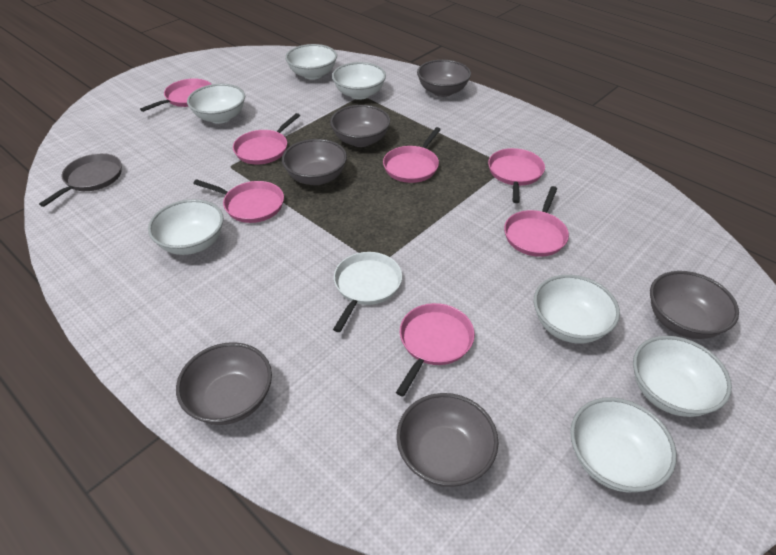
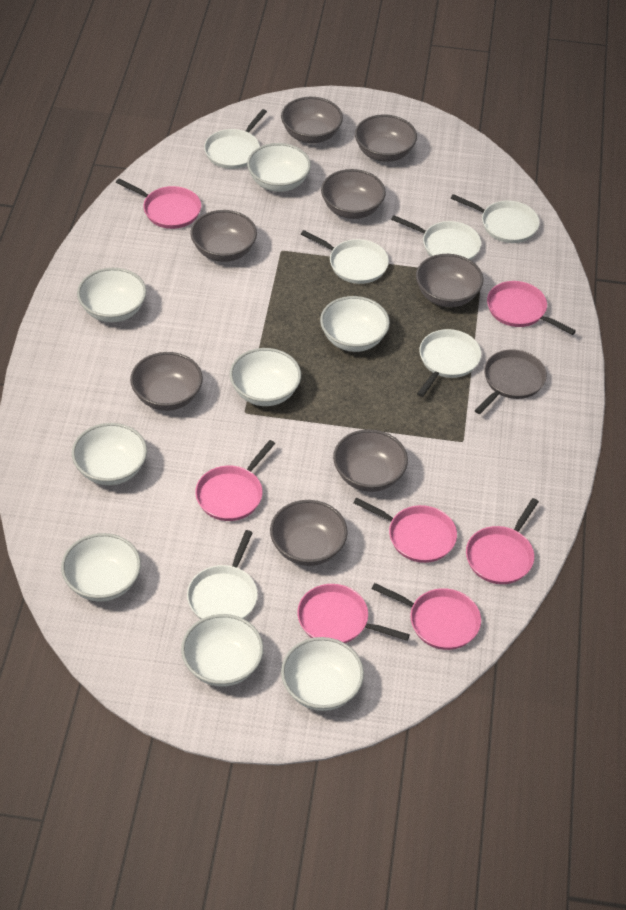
grey bowl: [176,342,272,425] [282,139,347,185] [330,105,390,147] [396,393,499,487] [417,60,471,97] [650,271,739,339] = 6 -> [130,352,203,411] [190,210,257,262] [270,500,348,566] [281,97,343,143] [321,169,386,219] [333,429,408,492] [355,114,417,162] [416,254,483,307] = 8
white bowl: [148,199,224,255] [187,84,245,124] [285,44,337,80] [332,62,386,100] [534,275,620,343] [570,397,677,492] [633,336,732,417] = 7 -> [61,533,141,602] [72,423,147,485] [77,268,147,322] [181,614,264,687] [230,348,301,406] [247,143,311,192] [281,637,364,711] [320,296,390,352] = 8
white pan: [333,252,402,332] = 1 -> [187,530,258,619] [204,109,267,169] [301,230,389,284] [391,215,481,260] [417,329,481,397] [451,194,540,243] = 6

